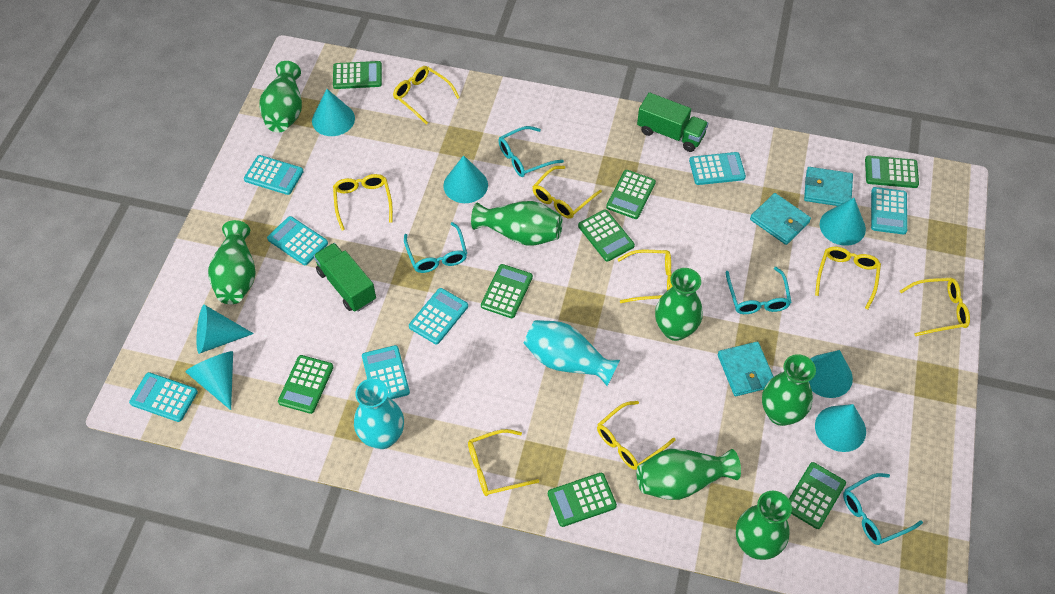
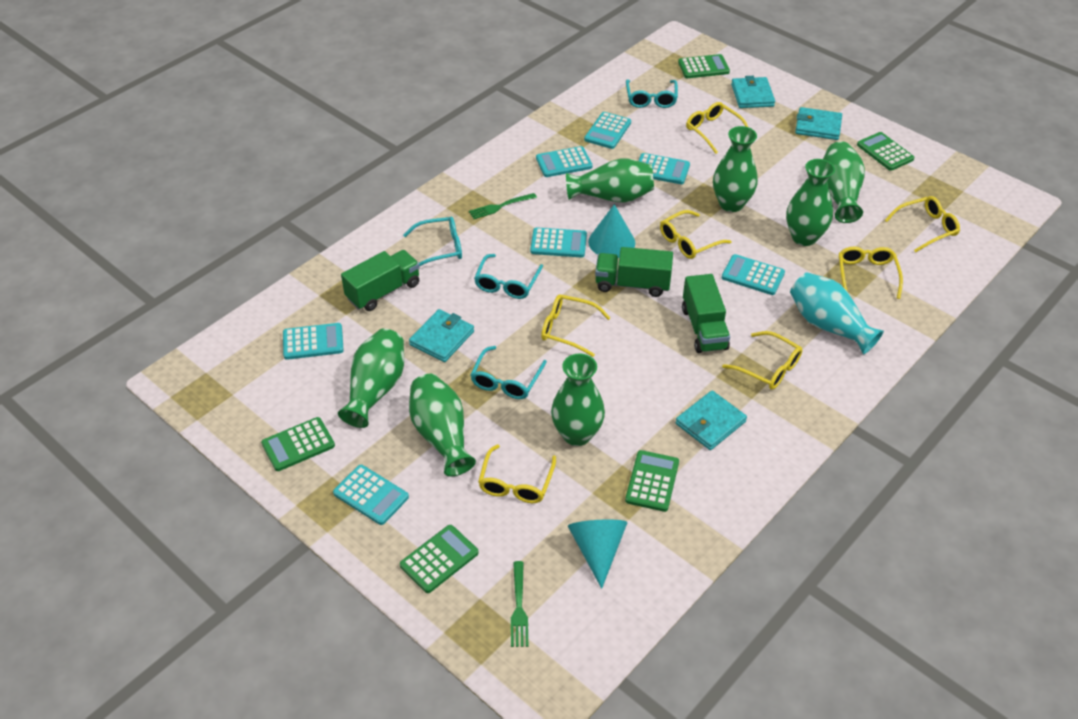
green calculator: [278,355,333,414] [333,61,382,89] [481,264,533,318] [548,473,617,527] [578,210,635,262] [606,170,656,219] [789,462,846,529] [865,155,919,188] = 8 -> [261,417,335,471] [400,525,478,593] [625,450,679,512] [678,54,730,78] [857,132,915,171] = 5
green fork: none = 0 -> [469,193,537,219] [511,561,528,647] = 2
green truck: [313,243,376,312] [637,92,708,152] = 2 -> [341,250,420,311] [595,247,673,297] [682,274,730,353] = 3
turquoise cone: [185,351,233,410] [196,305,254,354] [312,89,355,136] [443,155,488,203] [809,350,853,398] [815,404,866,452] [820,198,866,246] = 7 -> [568,520,628,589] [588,204,635,258] = 2
turquoise vase: [354,378,404,449] [524,320,620,386] = 2 -> [790,272,884,354] = 1
turquoise wallet: [718,342,774,396] [750,193,811,245] [804,167,853,206] = 3 -> [409,309,474,362] [676,391,747,450] [731,76,775,108] [795,107,842,140] = 4
yellow glasses: [333,174,393,231] [393,66,460,125] [468,429,539,496] [532,166,602,219] [597,401,675,470] [617,250,673,303] [815,247,881,310] [900,278,970,336] = 8 -> [478,444,556,503] [541,294,611,357] [660,210,732,259] [686,102,748,154] [722,331,802,390] [839,247,903,299] [885,196,960,252] = 7

